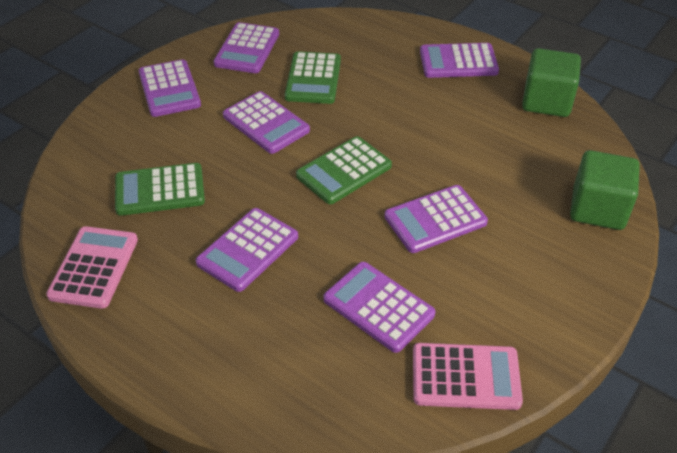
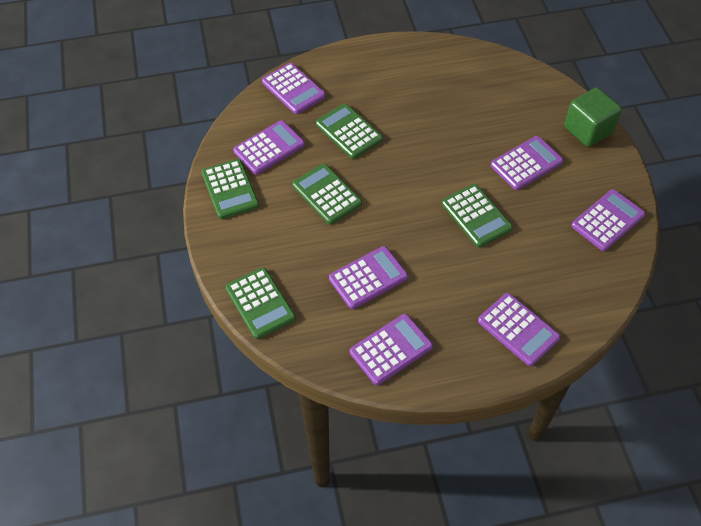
green calculator: [115,163,205,216] [285,51,341,104] [296,136,392,204] = 3 -> [202,159,259,219] [226,267,296,339] [292,164,362,224] [316,104,383,159] [442,184,513,248] = 5
green cube: [522,48,581,117] [570,150,640,230] = 2 -> [564,87,622,147] = 1
pink calculator: [46,226,138,309] [413,343,523,410] = 2 -> none = 0

